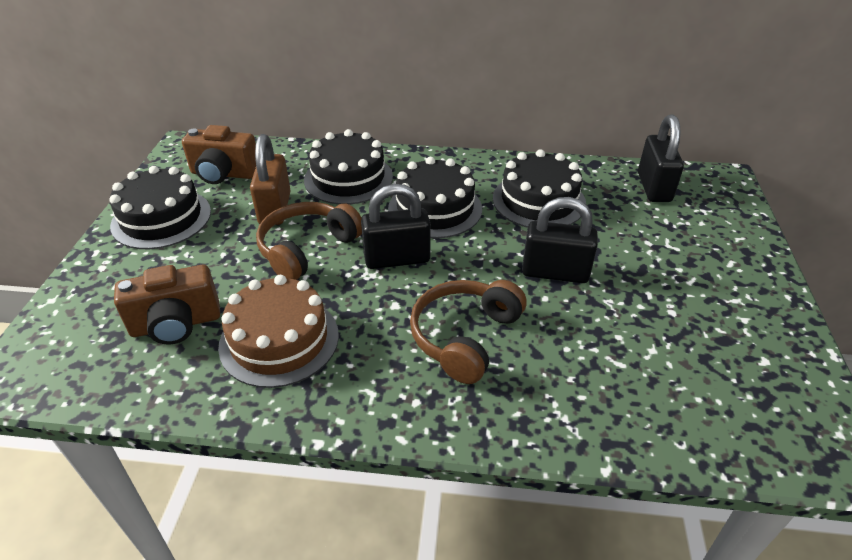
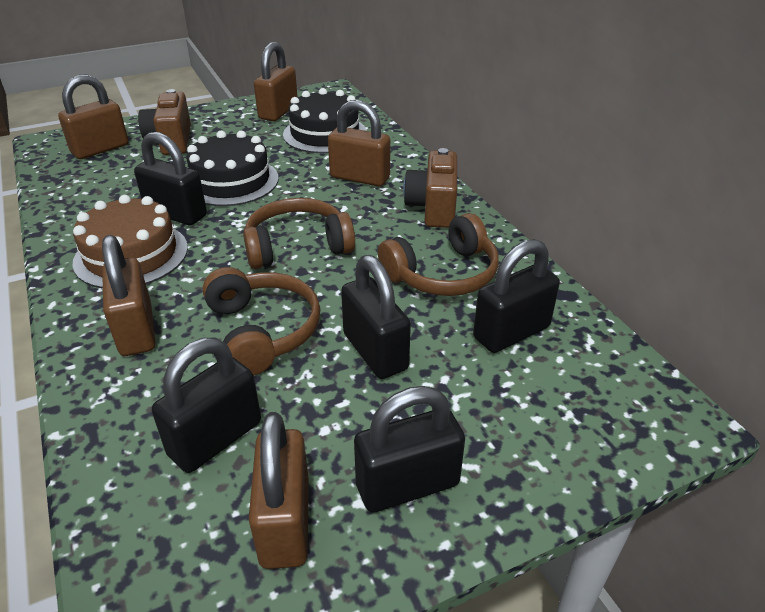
black cake: [109,166,211,249] [304,129,393,205] [388,157,482,238] [493,149,586,228] = 4 -> [186,131,279,206] [283,88,367,153] = 2
black padlock: [361,184,431,269] [522,197,598,283] [638,114,684,202] = 3 -> [134,132,207,225] [152,338,261,473] [341,255,411,379] [354,386,465,512] [473,239,560,353] = 5
brown headphones: [256,202,362,280] [410,280,527,384] = 2 -> [202,267,320,375] [243,198,355,269] [378,213,499,296] = 3
brown padlock: [250,134,291,225] = 1 -> [58,74,128,159] [102,235,155,356] [249,412,309,569] [254,42,298,121] [328,100,390,186] = 5

